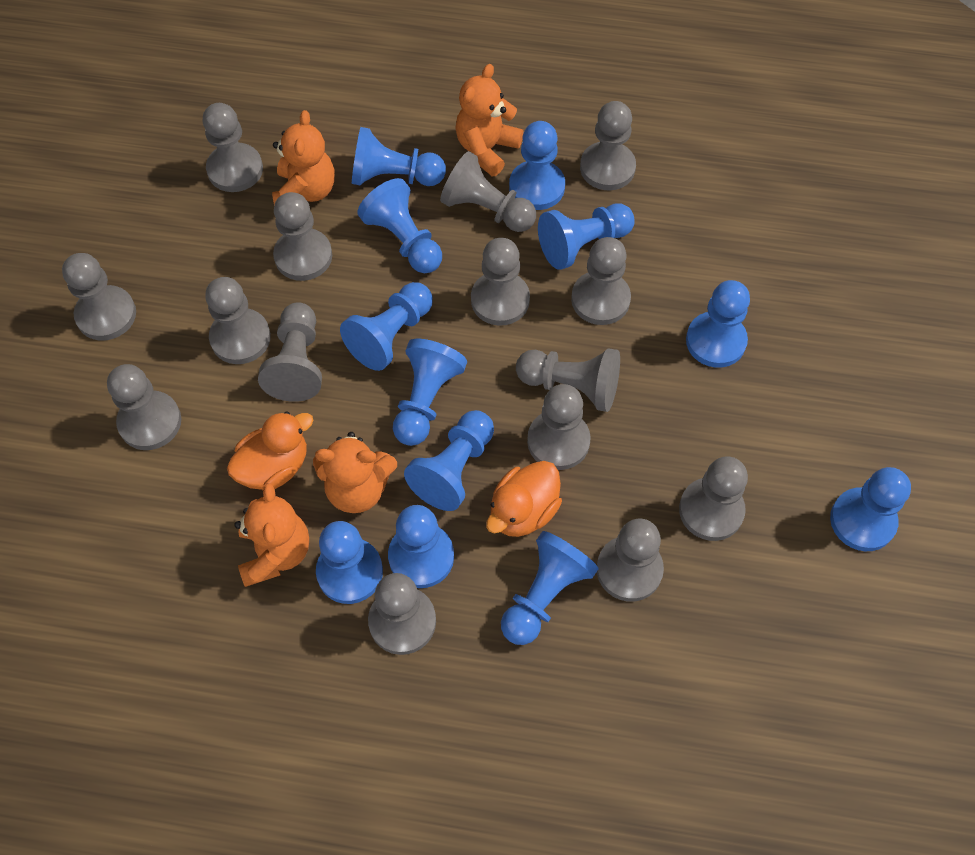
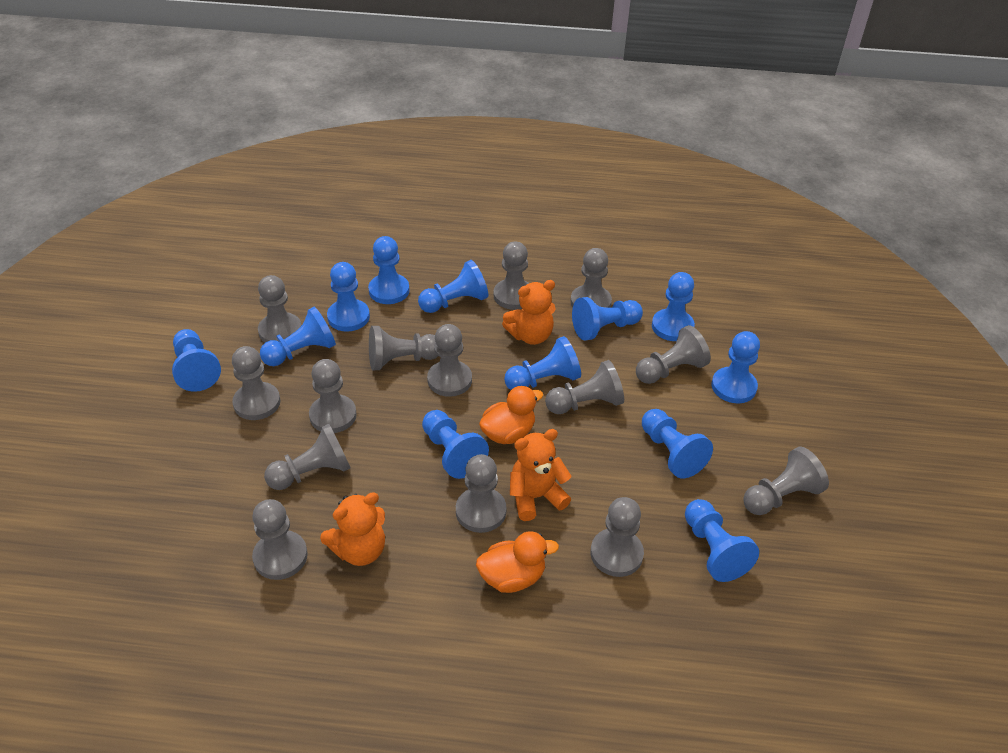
grey pawn: [62,253,136,341] [107,364,181,450] [203,103,263,192] [205,277,271,364] [258,302,322,402] [273,192,332,281] [368,573,436,655] [440,151,536,232] [471,238,530,326] [516,348,620,412] [527,384,591,470] [571,237,631,325] [580,101,636,191] [597,519,664,602] [679,456,748,541] = 15 -> [232,346,281,420] [252,499,308,580] [258,275,301,343] [264,424,350,490] [309,359,357,433] [369,326,438,370] [427,324,472,397] [456,454,507,533] [494,241,529,310] [545,360,624,414] [571,248,612,308] [591,497,644,577] [636,325,711,384] [743,447,829,515] = 14
orange teddy bear: [234,483,309,587] [272,110,335,205] [313,432,397,513] [455,64,523,176] = 4 -> [320,492,385,566] [502,280,556,345] [510,429,572,521] = 3

